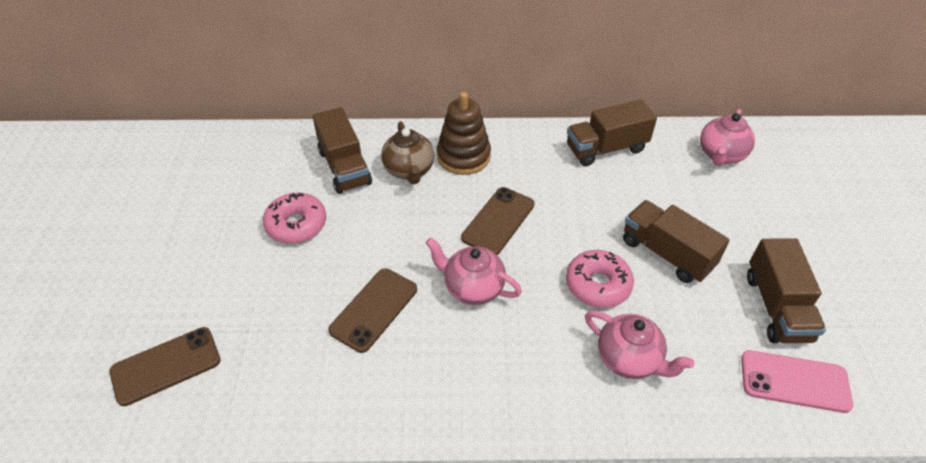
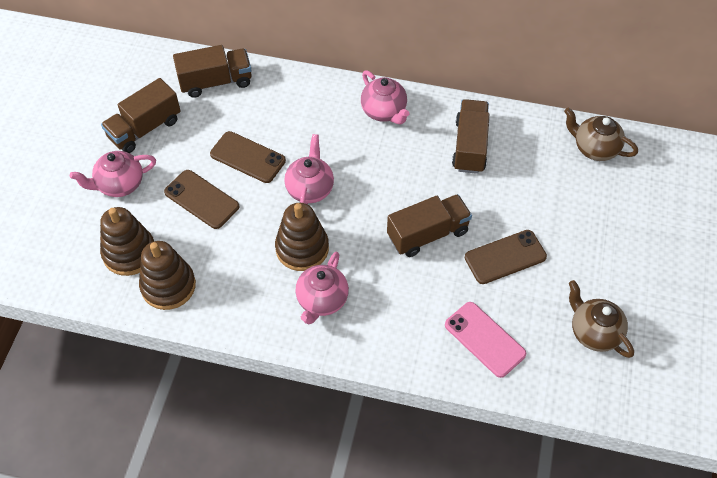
brown stacking toy: [437,92,491,175] = 1 -> [100,207,154,276] [139,241,196,310] [275,203,329,271] = 3
brown teapot: [381,121,434,184] = 1 -> [564,107,638,161] [569,280,634,358] = 2
pink donut: [263,193,326,244] [566,250,634,308] = 2 -> none = 0
pink teapot: [426,238,522,305] [585,311,694,379] [700,109,755,166] = 3 -> [70,151,156,197] [284,134,334,204] [296,252,349,324] [361,70,409,124] = 4

